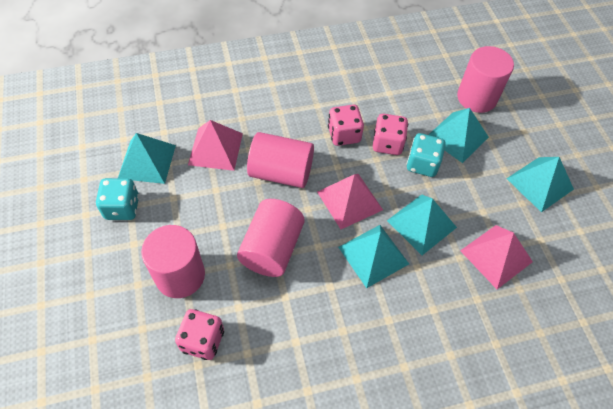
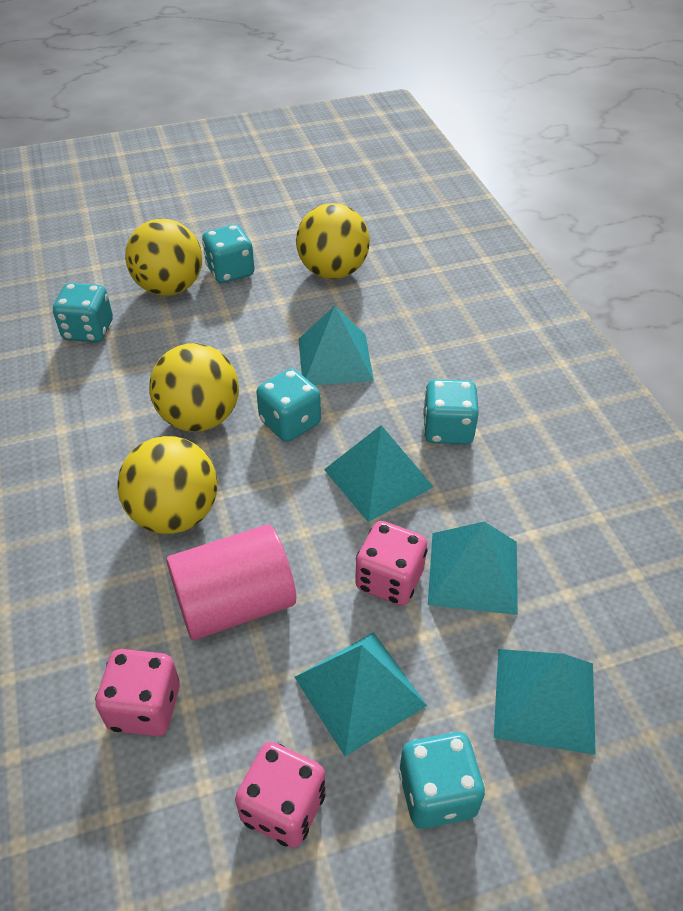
pink cylinder: [141,225,205,298] [237,199,305,277] [247,132,314,188] [457,46,514,113] = 4 -> [166,525,296,640] = 1
pink pyramid: [188,120,243,171] [317,174,383,229] [460,225,533,289] = 3 -> none = 0
turquoise dice: [96,178,139,220] [407,133,446,177] = 2 -> [53,283,113,342] [202,224,255,283] [256,369,321,442] [399,732,485,829] [423,379,479,444] = 5
yellow ball: none = 0 -> [117,436,217,534] [125,219,202,296] [149,343,239,432] [296,203,370,279] = 4

